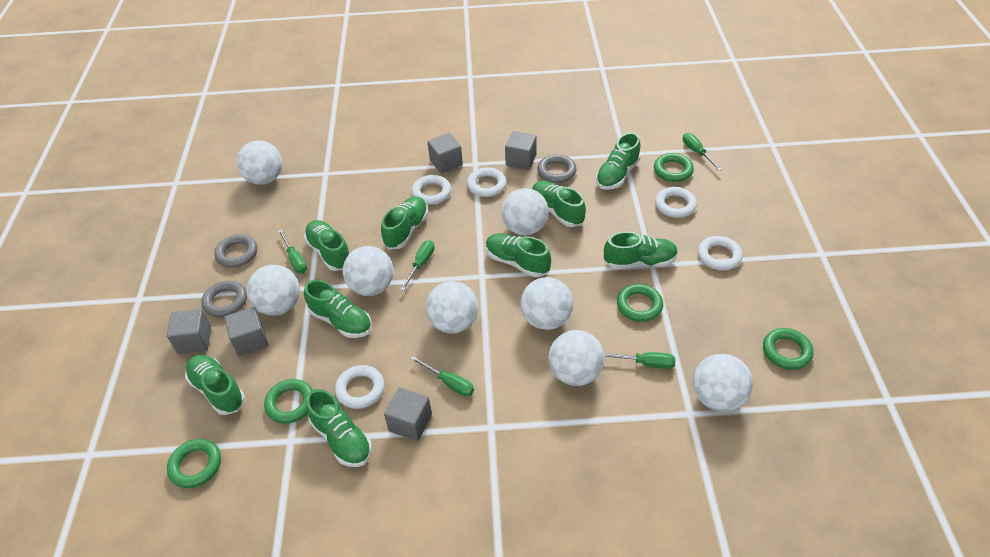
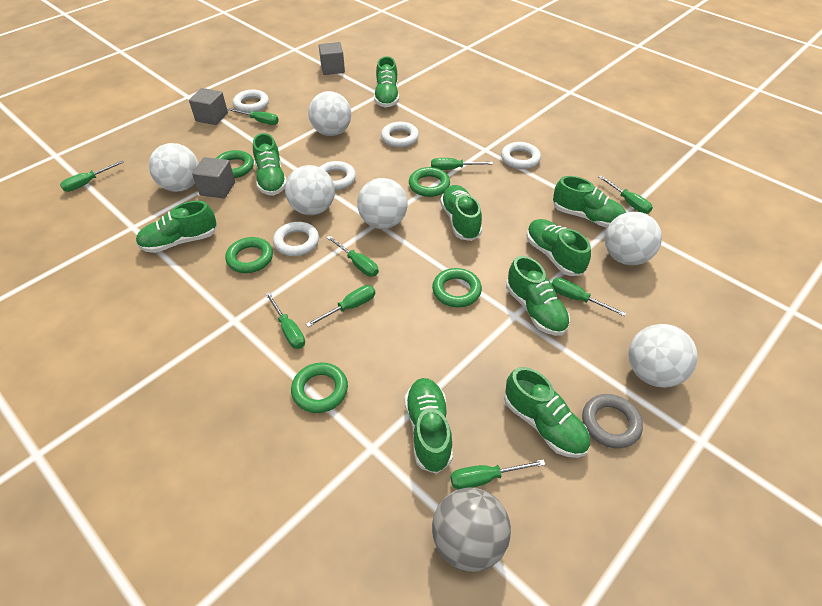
green screwdriver: [278,229,307,274] [400,240,435,291] [410,356,474,397] [604,352,676,369] [683,133,722,170] = 5 -> [60,160,124,192] [227,108,279,125] [265,292,305,349] [306,285,375,327] [327,235,379,277] [431,158,493,170] [450,459,546,490] [551,278,626,316] [599,176,653,214] = 9
grey ball: none = 0 -> [432,487,511,572] = 1
grey cube: [167,309,211,354] [224,307,268,356] [384,387,432,441] [427,133,463,174] [505,131,537,170] = 5 -> [189,88,228,125] [192,157,235,199] [319,42,345,75] = 3
grey ring: [201,281,247,317] [214,234,257,268] [537,154,577,183] = 3 -> [582,394,643,448] = 1
white ball: [237,140,282,185] [247,265,300,315] [343,246,394,296] [426,281,478,334] [501,188,549,235] [521,277,573,330] [548,330,605,386] [693,354,753,412] = 8 -> [149,143,199,192] [285,165,335,215] [308,91,351,136] [357,178,408,229] [605,212,662,265] [628,324,698,388] = 6

